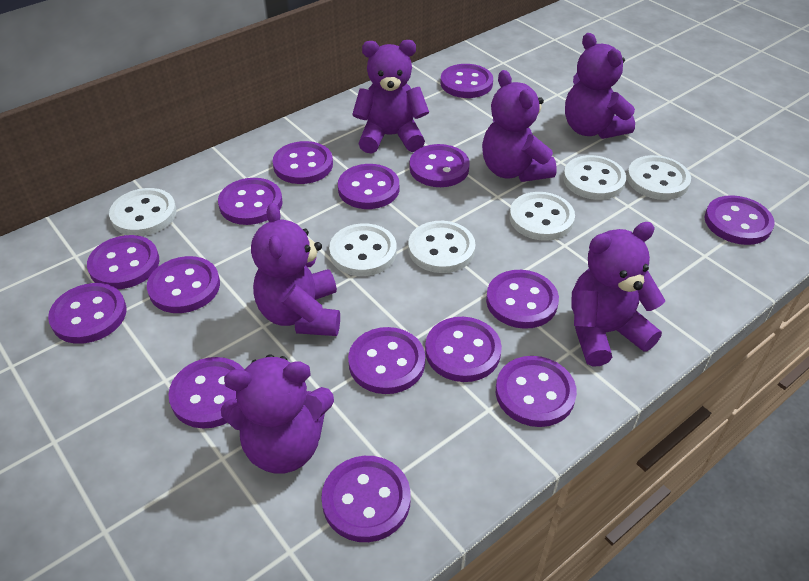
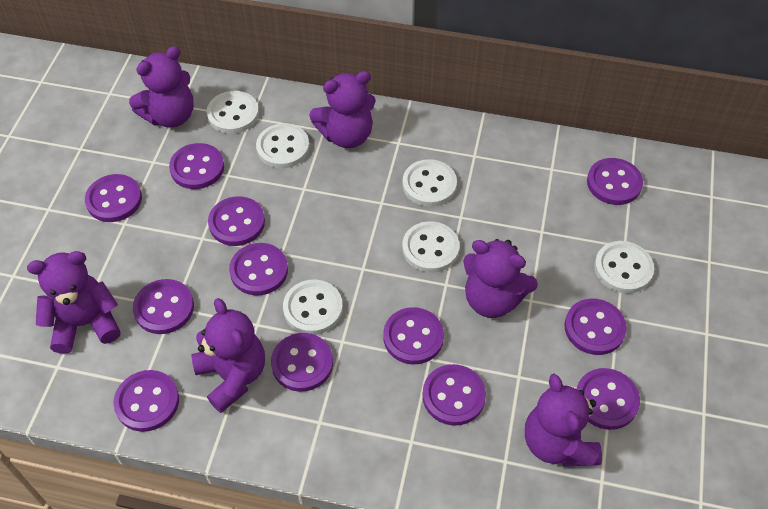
purple button: [48,283,127,344] [87,235,159,289] [147,256,220,313] [168,357,245,429] [218,178,282,225] [272,141,333,184] [321,456,411,542] [338,164,399,209] [348,327,425,394] [410,144,470,187] [425,317,502,382] [441,64,493,98] [486,270,559,329] [496,356,577,427] [704,195,775,245] = 15 -> [85,174,142,222] [113,370,179,432] [133,279,194,334] [169,143,224,189] [208,196,265,246] [229,243,288,295] [271,333,333,392] [383,307,444,364] [422,364,486,426] [564,299,627,355] [576,368,640,430] [587,158,643,205] = 12

